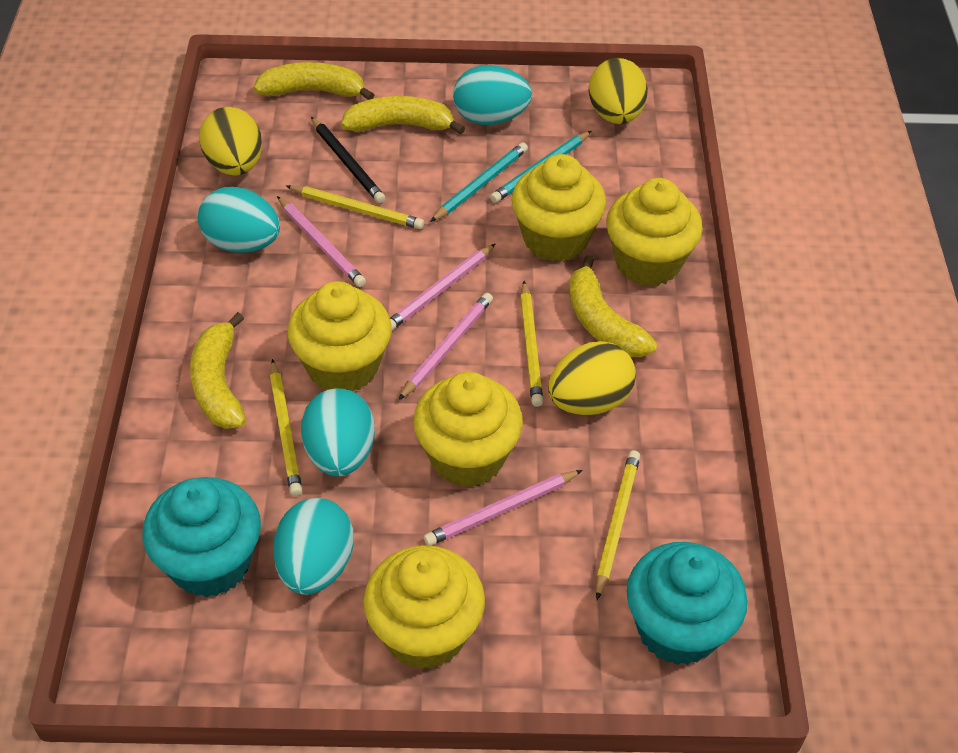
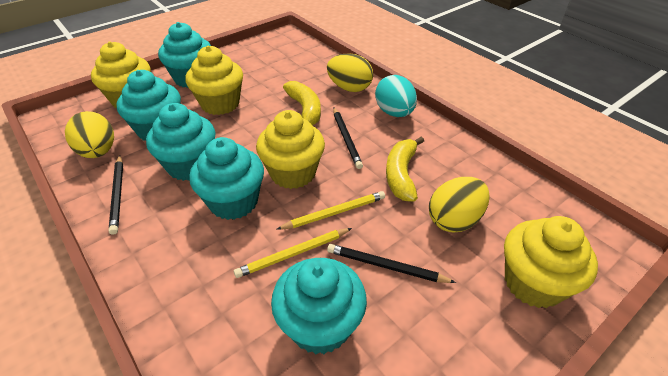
black pencil: [311,117,385,203] = 1 -> [109,155,123,235] [327,244,456,283] [333,108,363,169] = 3
pink pencil: [277,196,366,287] [390,244,495,331] [398,293,493,400] [424,470,582,546] = 4 -> none = 0
turquoise cupcake: [143,477,261,597] [627,542,748,665] = 2 -> [117,70,181,141] [146,103,216,181] [158,22,211,88] [189,137,264,220] [271,258,367,354] = 5
turquoise egg: [198,187,280,253] [273,498,354,595] [301,388,375,476] [453,65,532,125] = 4 -> [375,75,417,117] = 1
turquoise pencil: [430,142,528,222] [490,131,591,203] = 2 -> none = 0
yellow banana: [190,312,246,429] [254,62,374,100] [341,96,465,135] [569,255,657,357] = 4 -> [283,81,321,125] [386,137,424,202] = 2
yellow cupcake: [287,281,391,391] [363,545,485,670] [413,372,523,487] [511,154,606,262] [606,178,703,286] = 5 -> [91,42,150,108] [185,46,243,115] [256,110,325,189] [504,216,598,308] = 4
yellow pencil: [270,359,302,496] [286,185,424,229] [520,281,543,407] [596,450,640,600] = 4 -> [234,228,352,278] [276,191,385,230] = 2

